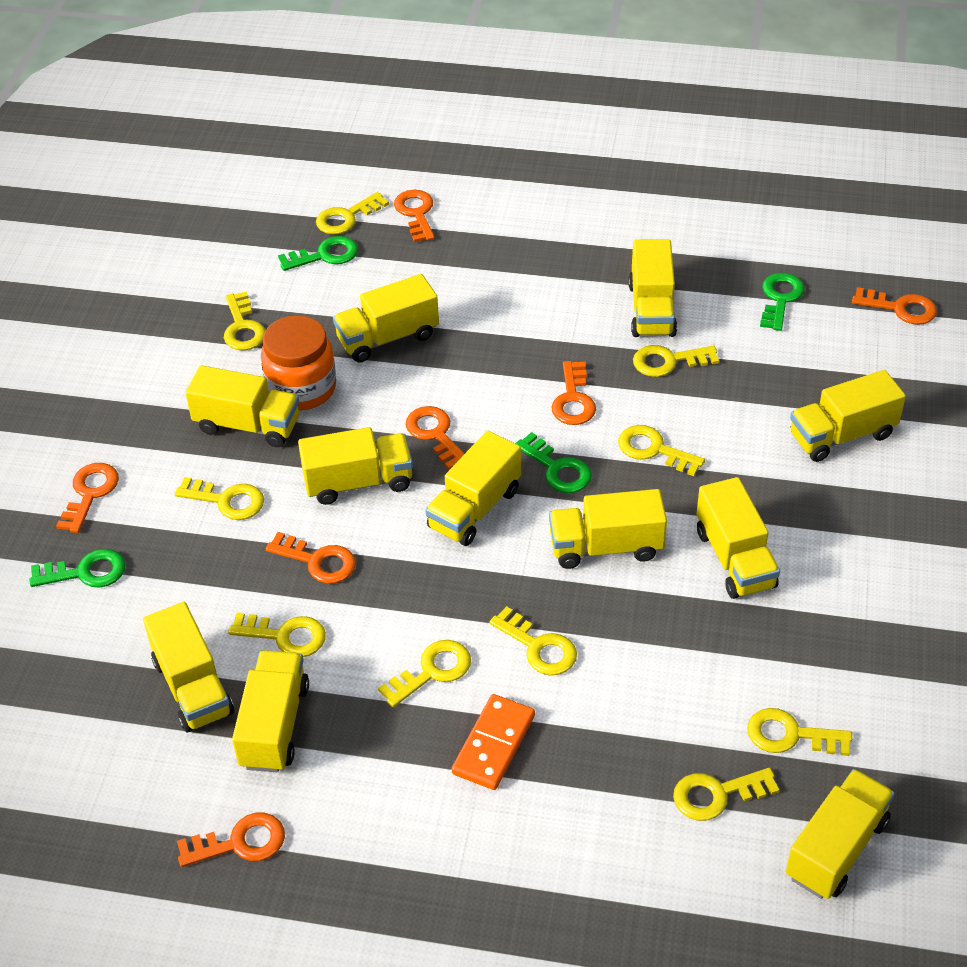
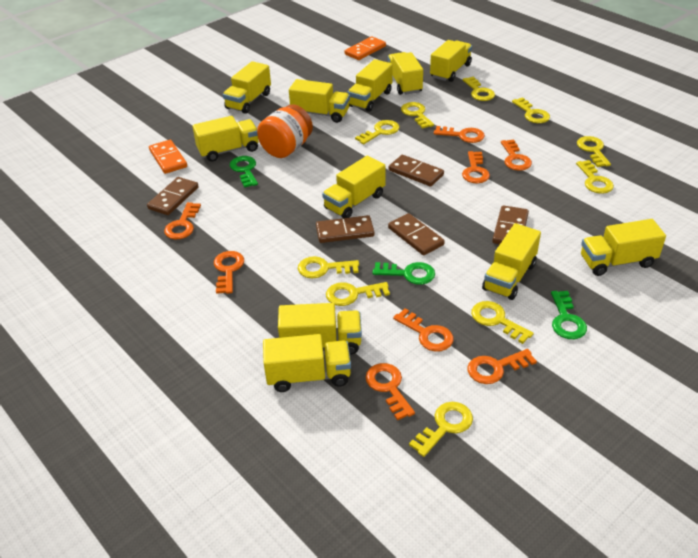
brown domino: none = 0 -> [147,177,199,215] [316,215,375,243] [388,213,445,255] [389,155,444,186] [492,205,529,244] = 5
green key: [29,549,125,587] [278,236,358,271] [515,432,592,493] [760,273,805,331] = 4 -> [230,156,258,188] [372,262,435,285] [551,291,587,339] = 3
orange domino: [452,694,535,790] = 1 -> [149,140,187,174] [345,36,386,60] = 2
orange key: [56,463,119,533] [177,813,285,867] [266,532,356,584] [394,190,435,242] [406,406,464,470] [551,361,596,425] [852,287,937,325] = 7 -> [164,202,201,239] [214,251,244,294] [365,363,415,420] [393,308,454,352] [434,126,485,143] [462,151,490,183] [467,349,537,384] [501,139,532,171] = 8

